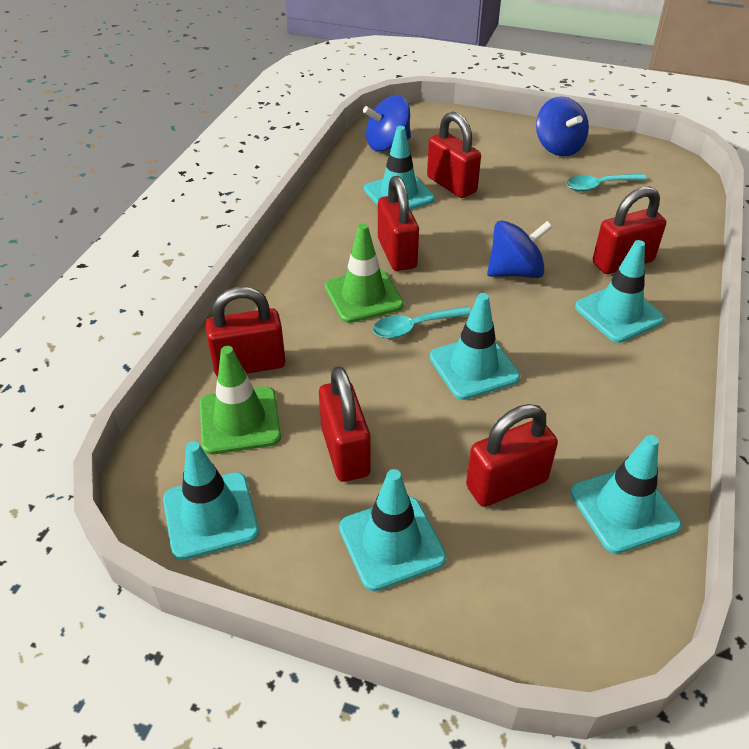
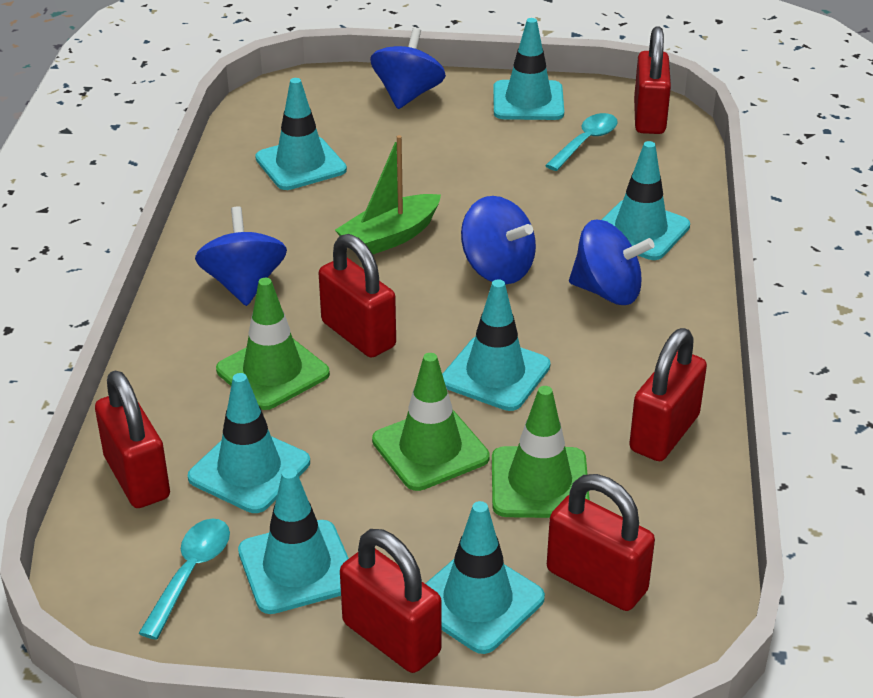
blue spinning top: [363,95,411,151] [487,220,552,278] [536,96,589,156] = 3 -> [195,206,287,306] [370,28,446,109] [461,196,536,285] [569,220,655,305] = 4
green boat: none = 0 -> [335,135,441,254] = 1
green traffic cone: [200,346,281,454] [325,223,404,323] = 2 -> [216,278,330,410] [372,353,490,491] [492,386,590,518] = 3
turquoise traffic cone: [163,441,259,560] [339,469,447,591] [364,126,435,210] [430,293,520,400] [570,435,682,554] [575,240,665,343] = 6 -> [188,373,310,513] [238,468,349,614] [255,78,347,190] [425,501,545,654] [442,279,551,411] [493,18,564,120] [602,141,690,260] = 7

